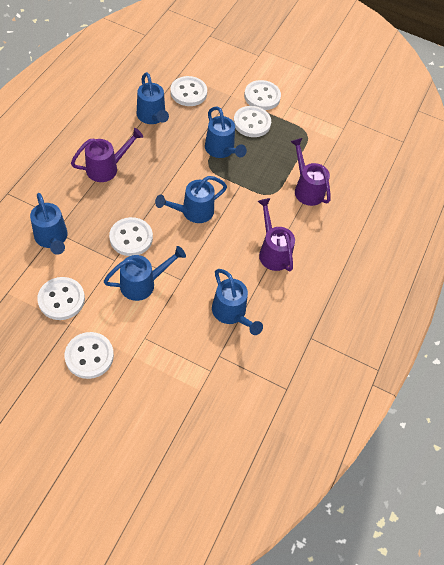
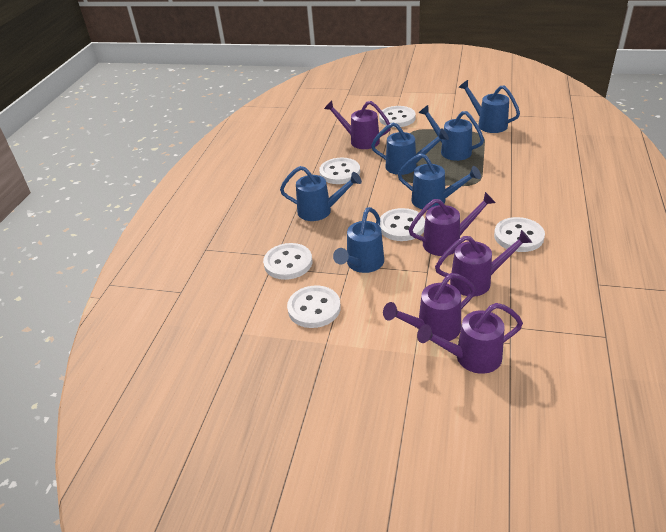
purple watering can: [71,128,143,182] [258,198,295,271] [290,138,331,206] = 3 -> [324,100,391,149] [383,273,476,341] [409,192,496,256] [417,303,523,374] [435,230,532,297] = 5

